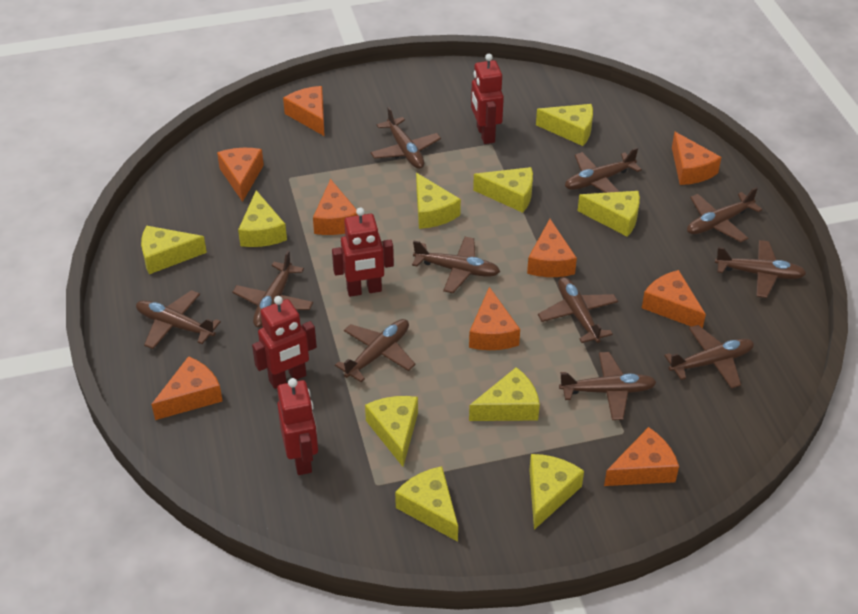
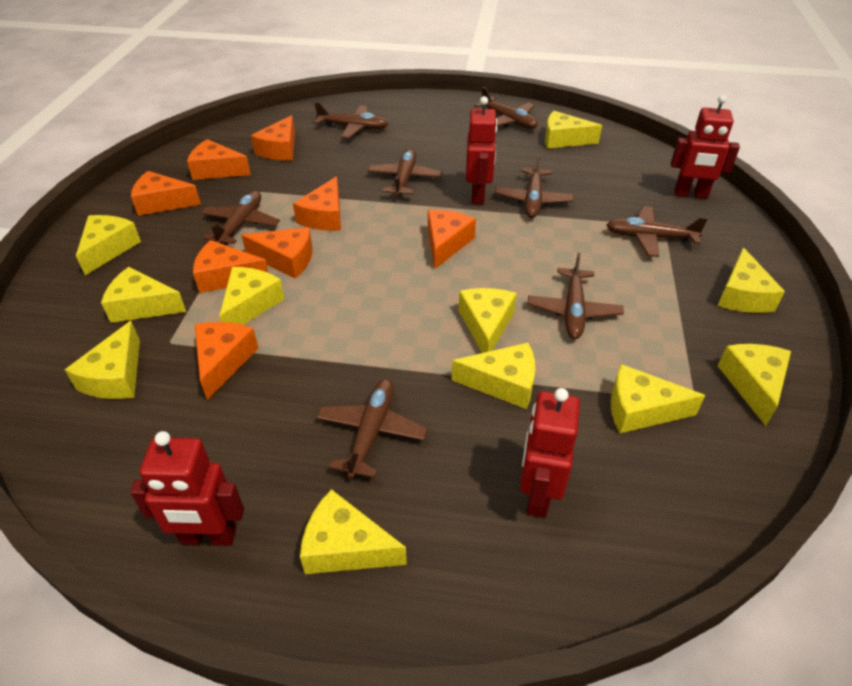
brown plane: [136,290,221,349] [233,251,313,328] [335,319,416,382] [370,107,441,169] [412,237,500,293] [538,277,618,343] [559,352,657,420] [565,148,642,193] [664,325,754,389] [687,187,762,242] [715,240,807,298] = 11 -> [201,191,280,244] [314,102,389,139] [316,379,428,479] [367,149,442,196] [475,87,538,129] [495,154,574,218] [527,253,624,339] [606,206,708,257] = 8
orange cheese: [151,356,223,420] [217,148,264,202] [283,86,324,136] [313,179,357,235] [469,287,520,350] [527,219,577,277] [604,427,679,486] [642,270,706,328] [672,132,721,185] = 9 -> [131,171,201,216] [187,139,251,180] [193,240,268,293] [195,322,258,400] [241,227,312,279] [251,115,295,160] [293,176,341,231] [428,210,476,269] = 8
yellow cheese: [141,225,207,274] [238,190,287,247] [365,396,418,467] [395,466,458,542] [416,173,461,229] [469,367,540,421] [473,167,533,213] [529,454,584,530] [536,104,593,146] [578,191,640,237] = 10 -> [65,321,140,399] [76,215,141,275] [101,267,186,323] [219,267,284,325] [300,489,407,574] [451,343,535,409] [459,288,517,353] [545,111,602,148] [611,364,705,433] [718,247,785,313] [718,344,791,426] = 11

